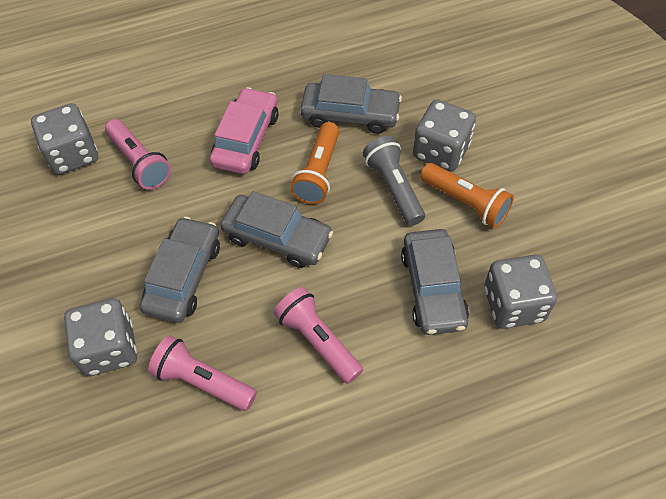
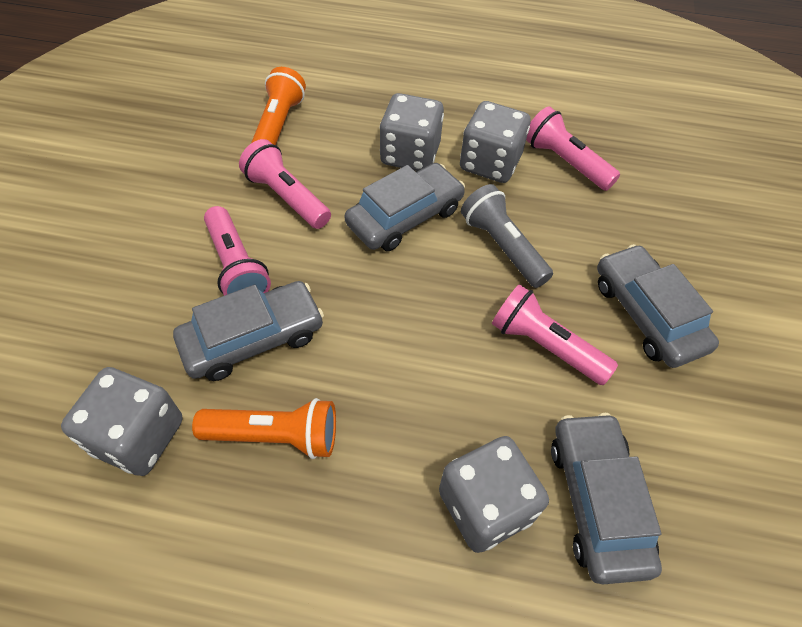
pink car: [210,87,278,174] = 1 -> none = 0
pink flashlight: [105,119,171,190] [148,336,257,411] [274,287,363,384] = 3 -> [204,206,271,296] [239,139,331,229] [492,284,618,385] [526,106,620,191] = 4

